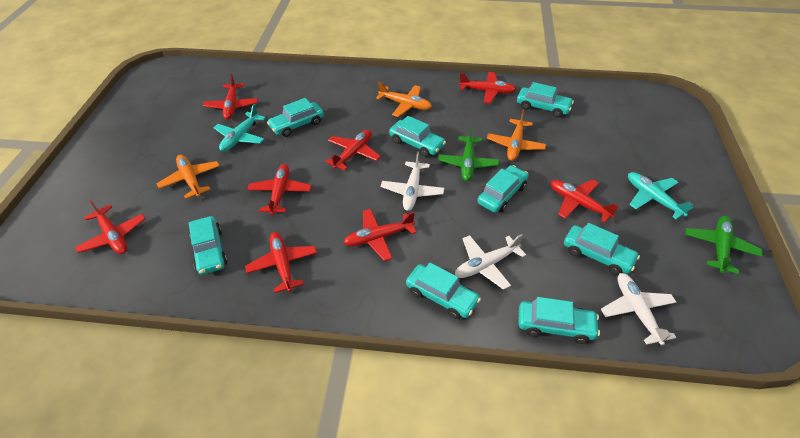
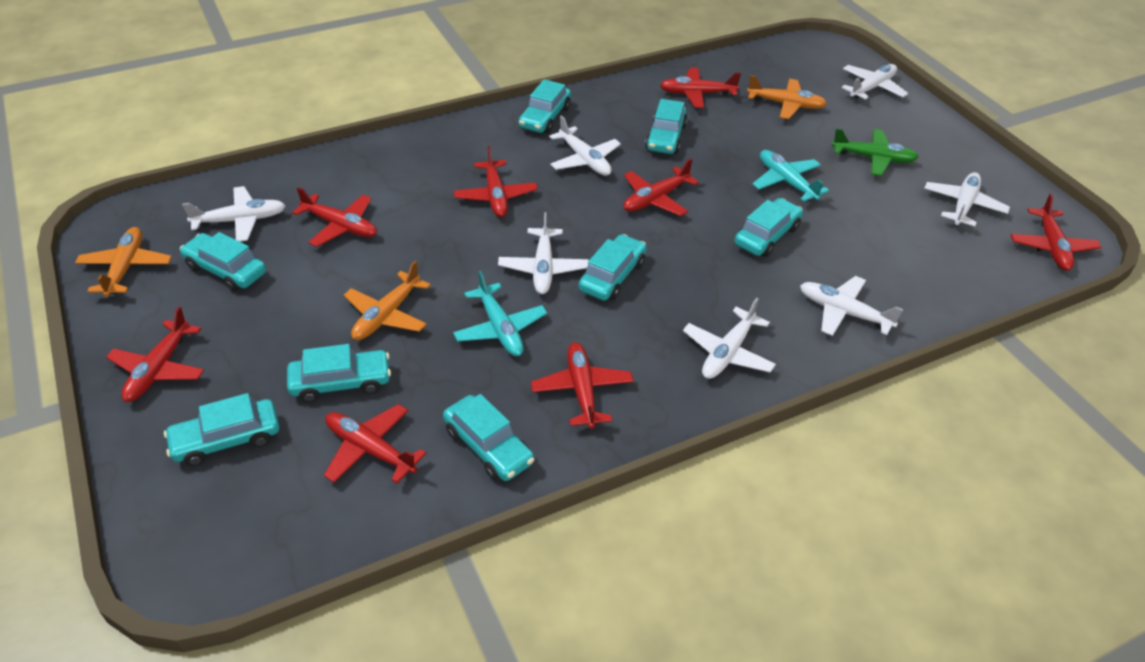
green plane: [438,126,499,181] [685,216,762,274] = 2 -> [832,128,919,176] = 1
white plane: [381,152,444,211] [455,234,526,290] [601,273,676,346] = 3 -> [182,186,286,242] [498,212,589,294] [549,115,621,176] [683,298,776,379] [800,276,903,336] [841,64,908,99] [924,172,1010,226] = 7

